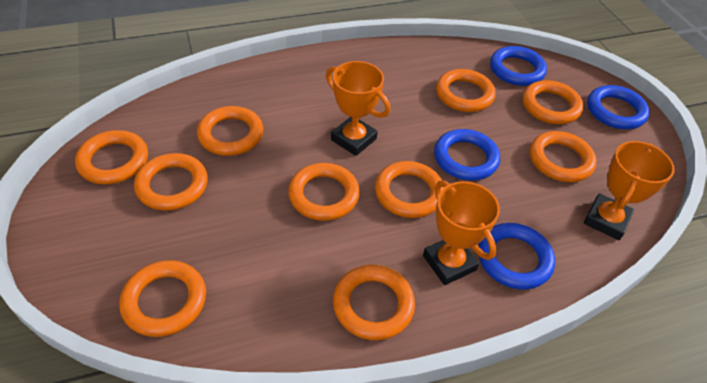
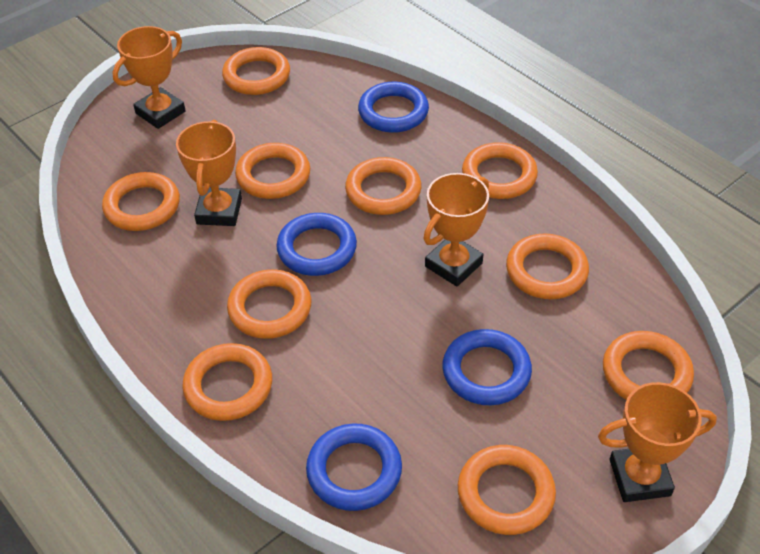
orange trophy: [326,61,390,156] [423,180,500,285] [584,141,675,240] = 3 -> [112,26,186,129] [176,120,242,226] [423,173,489,287] [598,382,717,502] = 4

